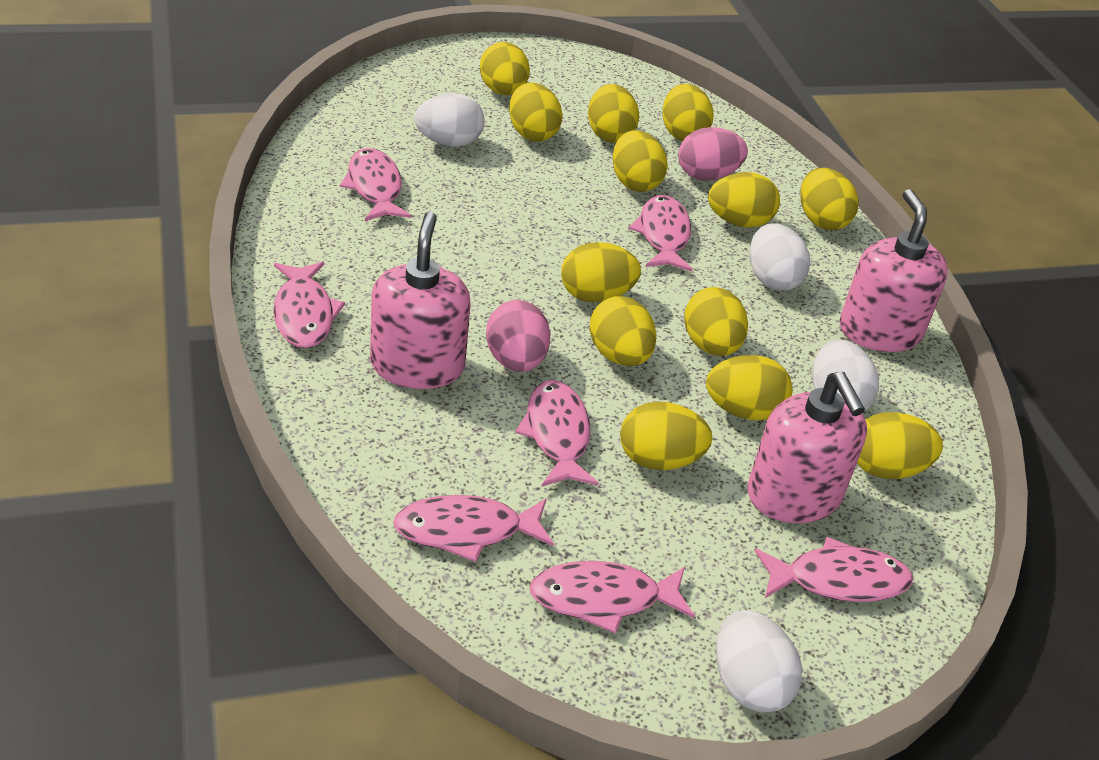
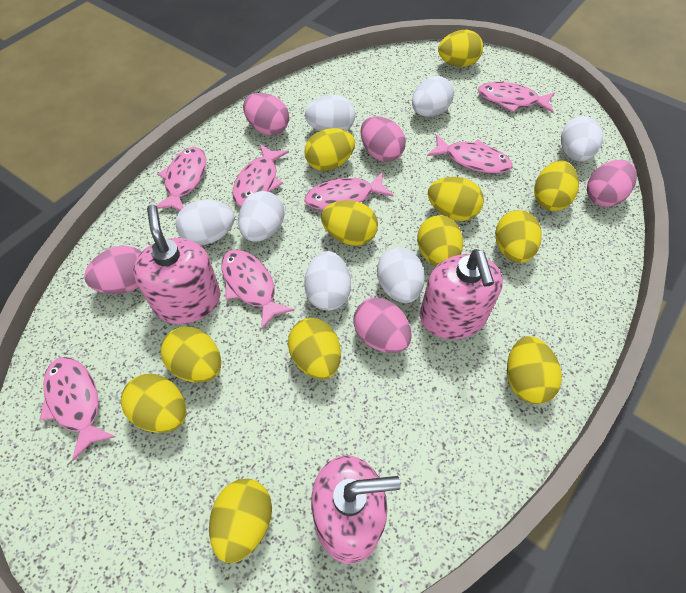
pink egg: [486,300,550,372] [678,127,748,181] = 2 -> [84,246,141,294] [243,93,289,135] [353,297,412,353] [360,116,406,162] [587,160,637,207] = 5
white egg: [415,93,485,147] [716,610,802,713] [750,223,810,291] [812,340,879,411] = 4 -> [175,200,235,245] [238,191,285,242] [304,251,351,311] [305,95,355,131] [377,247,425,303] [412,76,454,117] [561,116,603,161] = 7
yellow egg: [480,42,530,95] [509,82,563,142] [561,242,641,302] [588,84,639,143] [589,296,656,366] [612,130,668,192] [620,402,713,470] [662,84,713,141] [684,287,748,356] [706,355,792,421] [708,172,780,228] [800,168,859,230] [857,412,943,479] = 13 -> [121,374,186,433] [160,327,221,383] [209,479,272,563] [288,318,341,379] [305,128,355,171] [321,200,378,246] [417,215,463,267] [428,177,484,221] [438,30,483,67] [495,210,542,263] [507,336,562,404] [534,161,579,211] = 12

